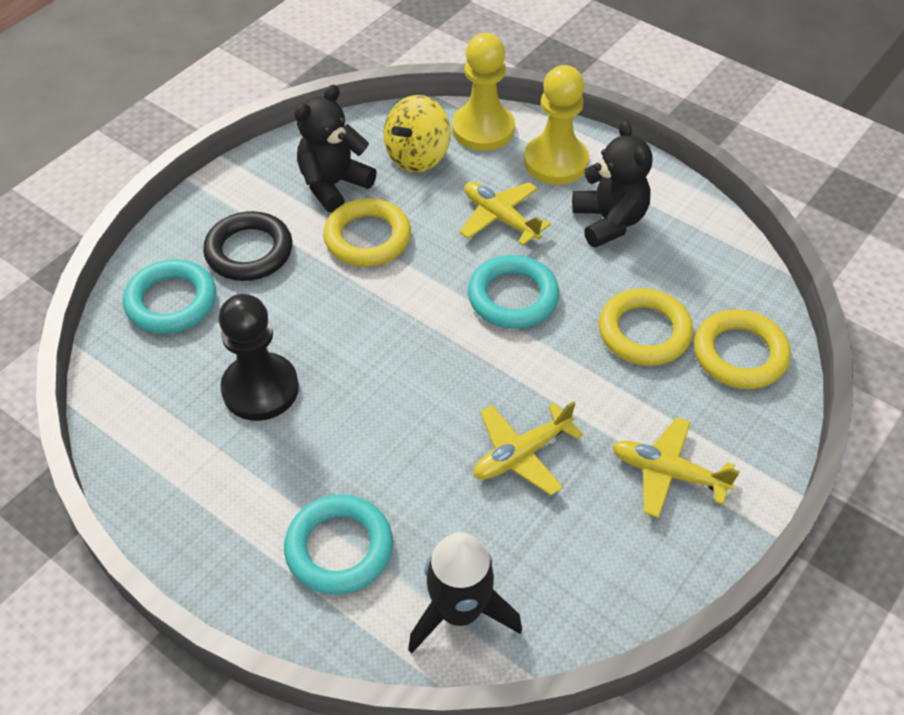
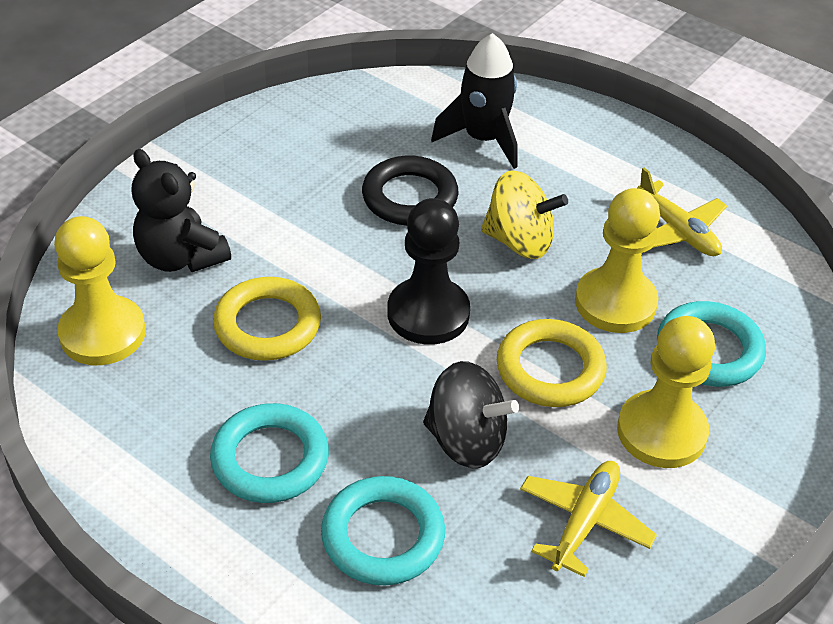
black spinning top: none = 0 -> [423,361,519,468] = 1
black teddy bear: [294,85,377,213] [572,120,653,248] = 2 -> [131,149,231,272] = 1
yellow pawn: [452,33,515,151] [524,65,589,185] = 2 -> [54,216,146,365] [575,188,660,333] [617,316,715,468] = 3
yellow plane: [460,182,551,246] [473,401,583,495] [612,417,740,518] = 3 -> [520,461,657,577] [637,168,727,256] = 2
yellow ring: [323,198,411,267] [599,288,693,366] [694,310,791,389] = 3 -> [213,277,321,361] [497,319,607,407] = 2

